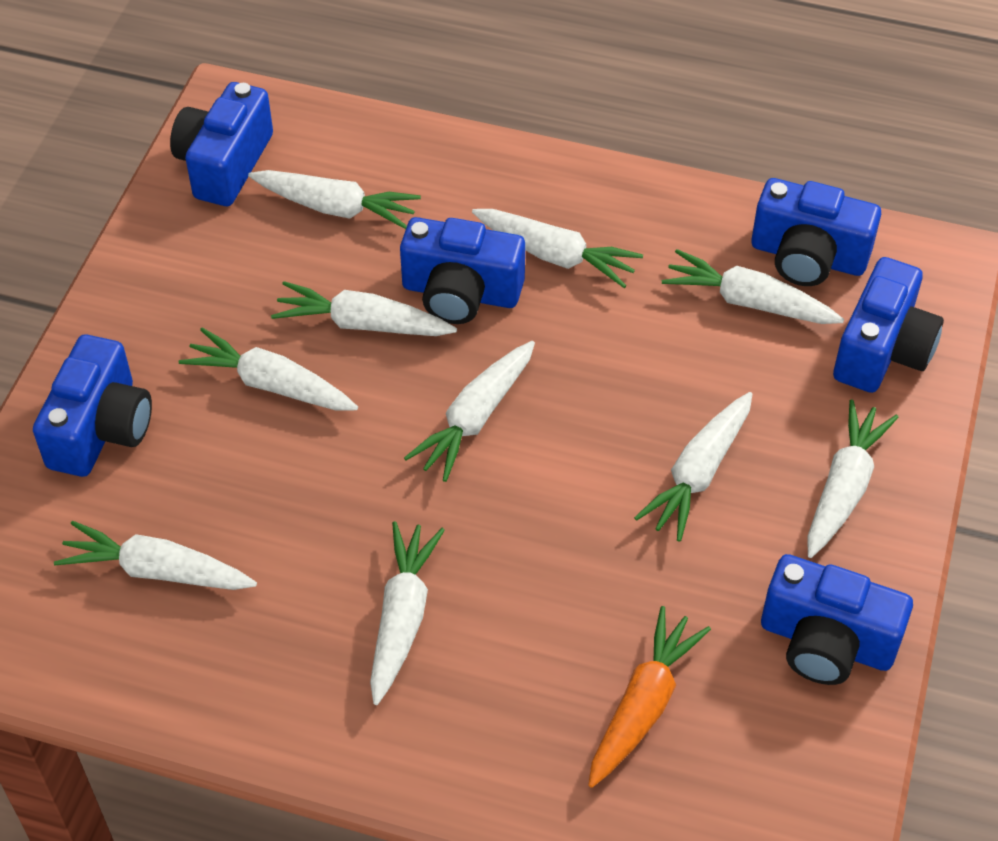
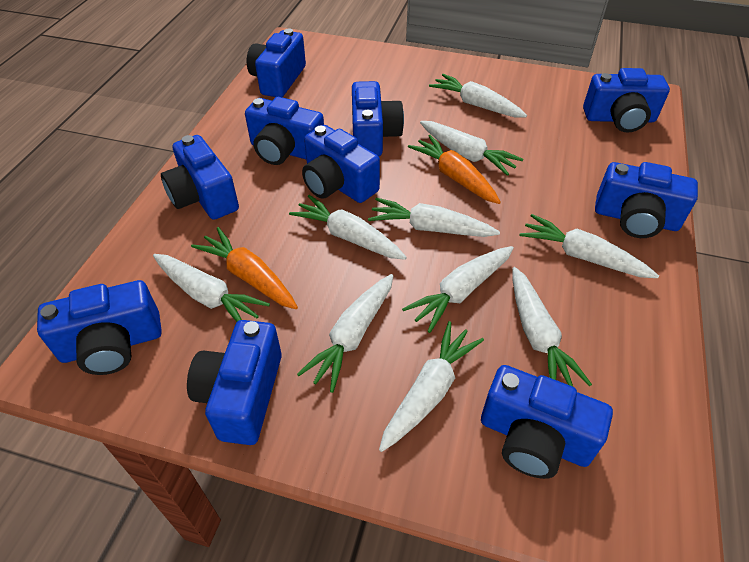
blue camera: [33,335,152,477] [170,82,273,206] [400,217,525,324] [751,178,881,286] [761,554,913,685] [833,257,944,393] = 6 -> [37,280,162,375] [161,135,239,220] [187,320,282,445] [245,97,324,165] [247,28,306,97] [302,125,380,203] [352,81,404,156] [481,365,613,479] [583,68,670,133] [595,162,698,238] = 10
orange carrot: [588,606,711,788] = 1 -> [191,227,298,309] [408,135,501,204] = 2

